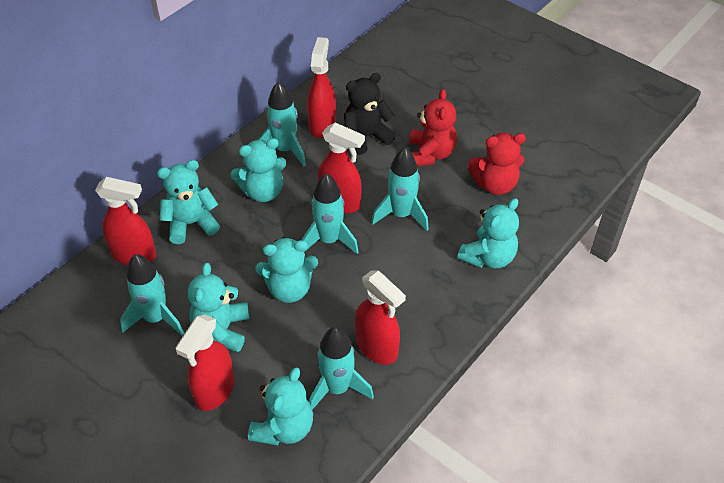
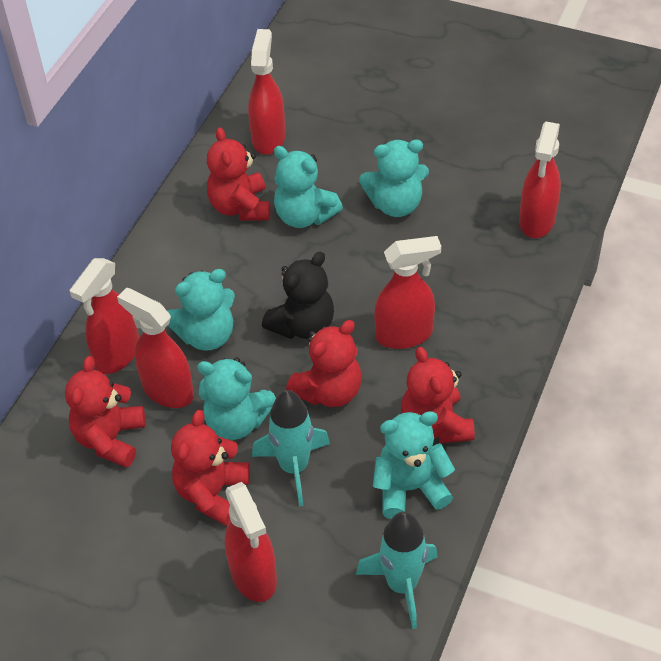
red spray bottle: [95,177,156,265] [175,314,235,411] [307,37,336,138] [318,122,365,213] [355,270,406,364] = 5 -> [70,258,139,374] [117,288,194,408] [225,482,277,602] [248,29,285,155] [374,236,441,349] [519,122,561,238] = 6
red teddy bear: [409,89,457,167] [468,133,526,195] = 2 -> [65,356,145,468] [171,410,250,526] [207,127,270,220] [286,320,362,407] [401,347,475,443] = 5
turquoise rocket: [120,254,184,336] [258,81,306,166] [301,174,359,254] [309,327,374,410] [371,147,429,231] = 5 -> [252,390,330,506] [356,511,438,629] = 2
turquoise teddy bear: [157,160,220,244] [188,263,249,352] [231,138,287,202] [248,367,313,446] [255,237,318,303] [457,198,519,268] = 6 -> [167,269,235,350] [197,357,276,440] [274,146,343,228] [359,140,429,217] [373,411,455,519] = 5

